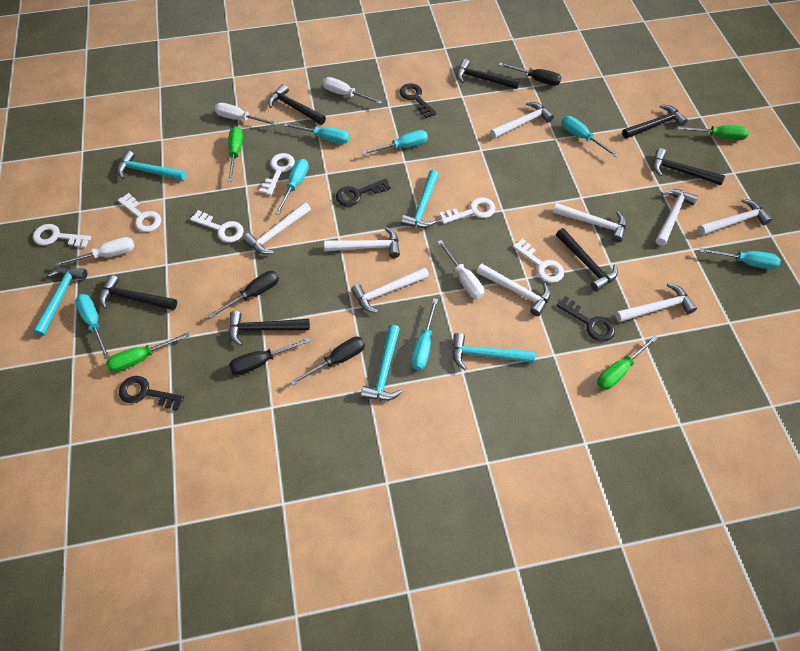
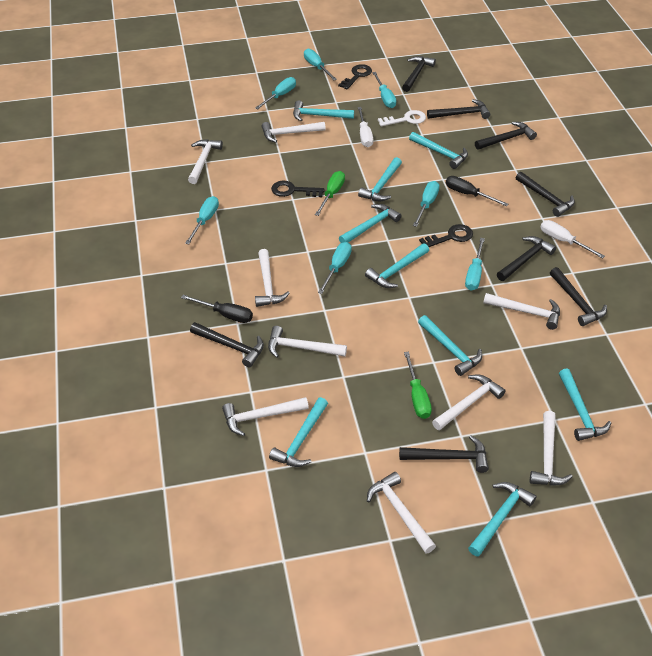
black hammer: [99,275,177,310] [229,311,310,346] [268,84,326,125] [457,59,520,89] [556,228,618,291] [622,105,688,139] [653,148,725,185] = 7 -> [190,322,264,368] [399,435,489,473] [402,56,436,92] [427,99,490,119] [475,122,537,150] [497,236,556,281] [516,172,575,217] [550,267,607,326] = 8
black key: [119,376,184,411] [336,178,391,206] [399,83,437,118] [556,296,615,342] = 4 -> [271,181,325,197] [338,64,372,89] [419,224,473,247] = 3
black screwdriver: [208,271,279,319] [229,337,311,375] [290,337,365,386] [499,63,561,86] = 4 -> [181,295,253,323] [446,176,508,206] = 2
green screwdriver: [106,332,190,372] [228,127,243,182] [597,335,658,390] [678,125,749,140] = 4 -> [315,171,345,216] [404,352,432,419] = 2
turquoise hammer: [33,267,87,336] [117,150,186,181] [361,325,402,401] [401,170,439,228] [453,333,535,370] = 5 -> [269,397,328,467] [293,100,354,121] [339,204,402,243] [358,157,402,201] [365,243,429,288] [409,132,468,169] [418,315,482,376] [468,482,537,557] [559,369,611,441] = 9
white key: [33,224,91,248] [118,193,161,232] [190,210,244,243] [259,153,295,195] [439,198,495,224] [513,239,564,283] = 6 -> [378,110,426,126] = 1
white screwdriver: [55,237,134,266] [214,103,278,126] [323,77,382,104] [437,240,484,299] = 4 -> [358,107,373,147] [540,220,605,259] = 2

